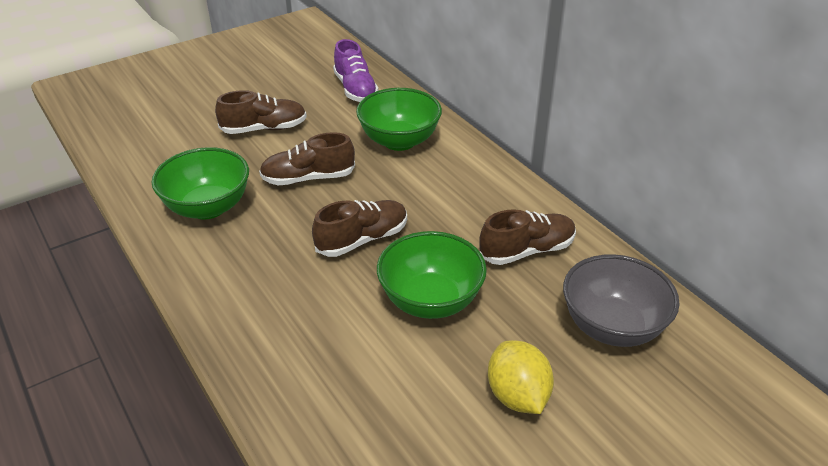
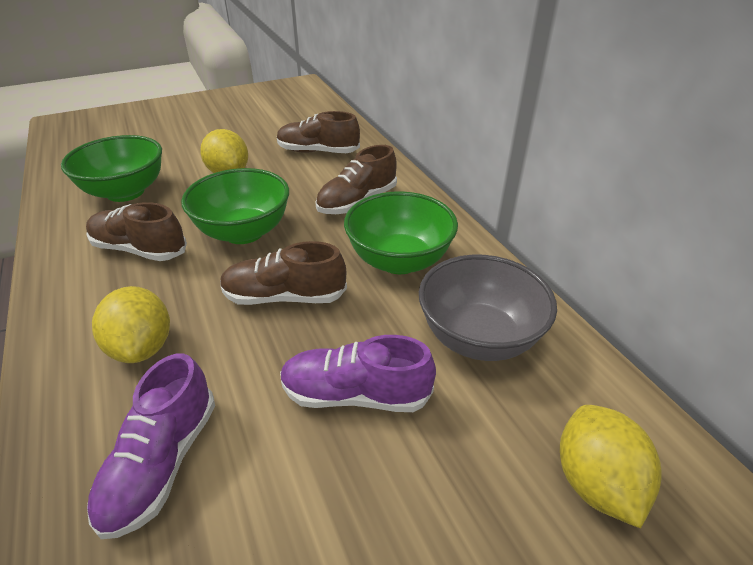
purple shoe: [333,39,379,102] = 1 -> [87,353,215,539] [280,335,436,412] = 2
yellow lemon: [488,340,554,414] = 1 -> [92,286,170,363] [200,129,248,173] [560,405,662,528] = 3

